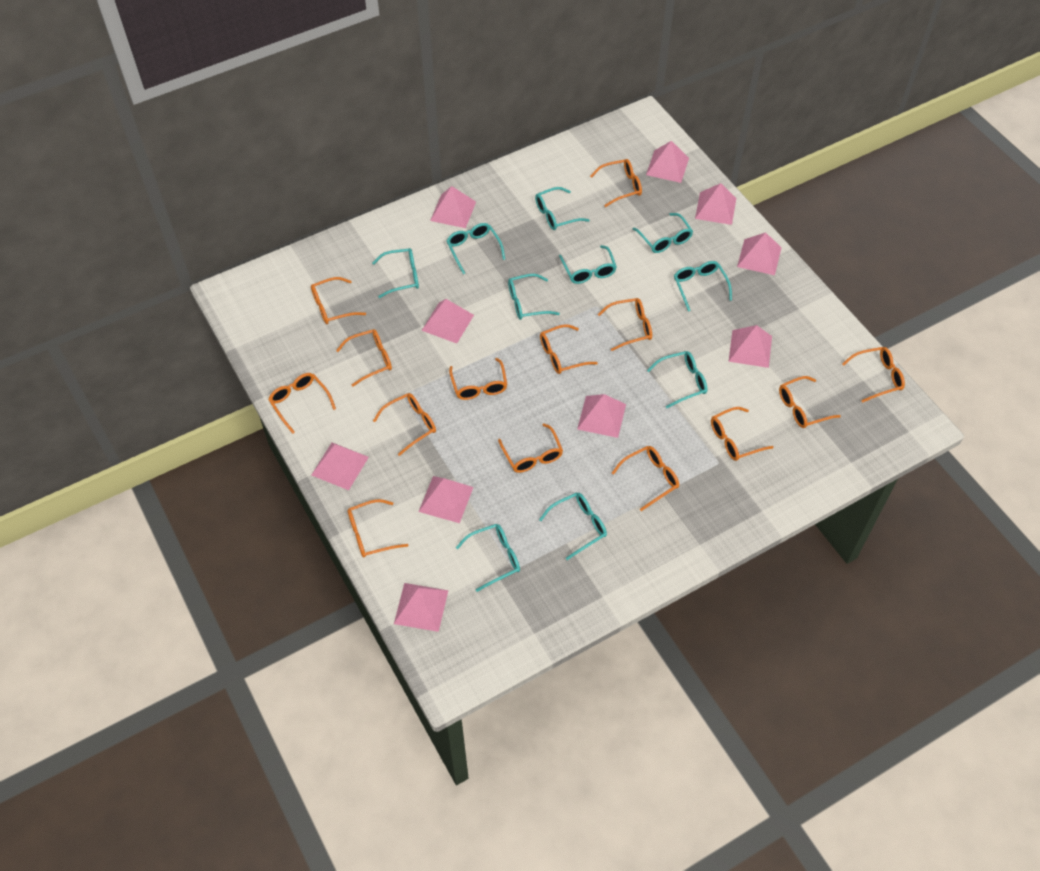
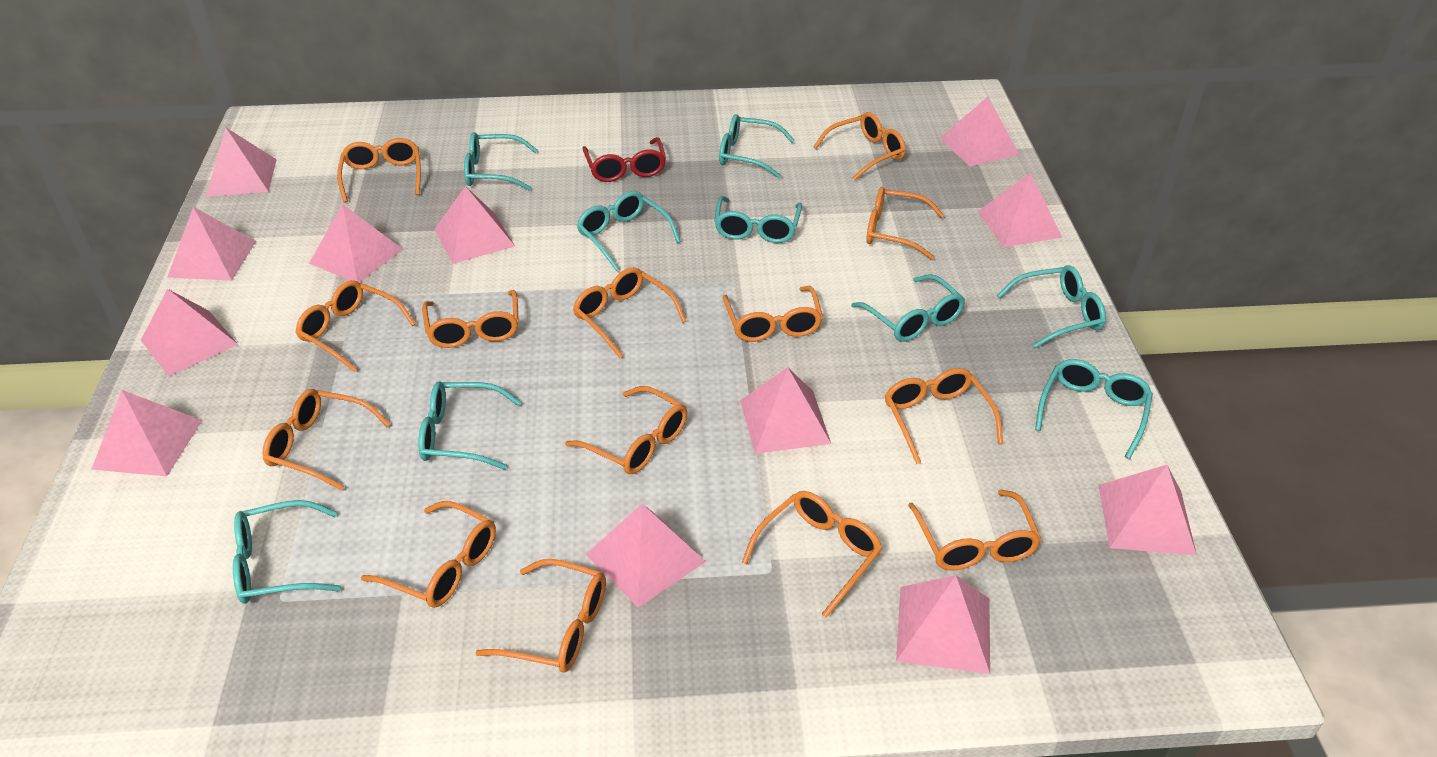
pink pyramid: [312,443,369,490] [394,583,449,632] [419,476,474,523] [421,299,474,344] [430,186,476,228] [577,394,626,438] [646,141,689,183] [695,183,736,225] [729,325,772,368] [737,232,782,275] = 10 -> [91,390,202,476] [141,289,238,376] [167,207,256,281] [206,127,277,197] [309,204,403,283] [434,186,515,264] [586,504,706,608] [740,367,831,454] [896,575,990,674] [940,97,1020,167] [977,173,1063,247] [1098,465,1197,555] = 12
red glasses: none = 0 -> [582,137,666,182] = 1
turquoise glasses: [372,248,419,298] [447,223,505,274] [456,524,520,592] [508,274,560,320] [535,187,590,230] [539,492,607,560] [559,245,617,284] [633,213,693,253] [647,351,707,408] [674,261,732,312] = 10 -> [233,500,341,604] [418,382,521,470] [464,132,538,191] [577,191,681,271] [714,196,802,243] [719,114,795,178] [851,274,965,341] [997,265,1106,348] [1035,359,1153,459] = 9

